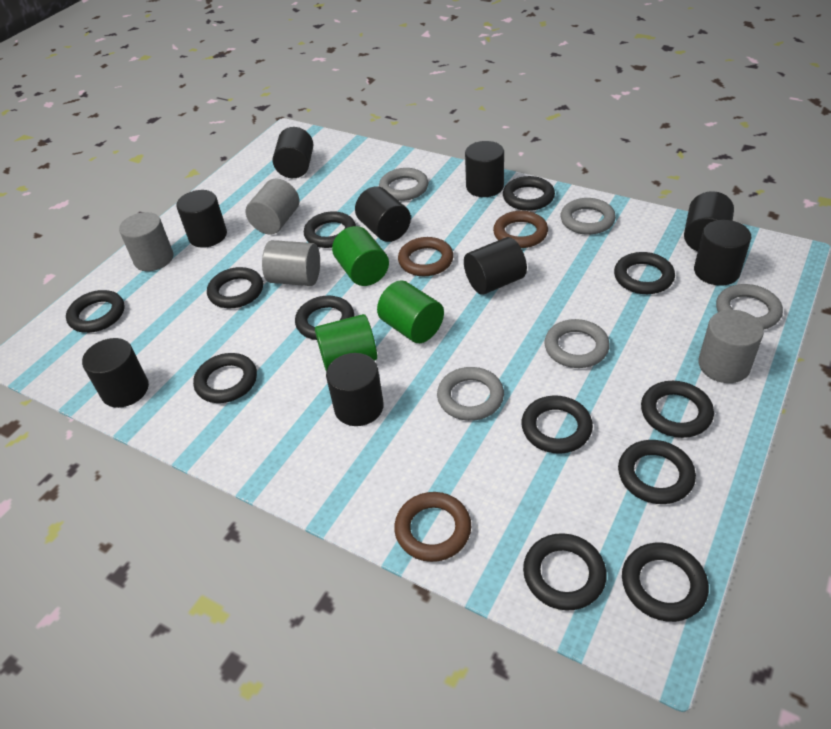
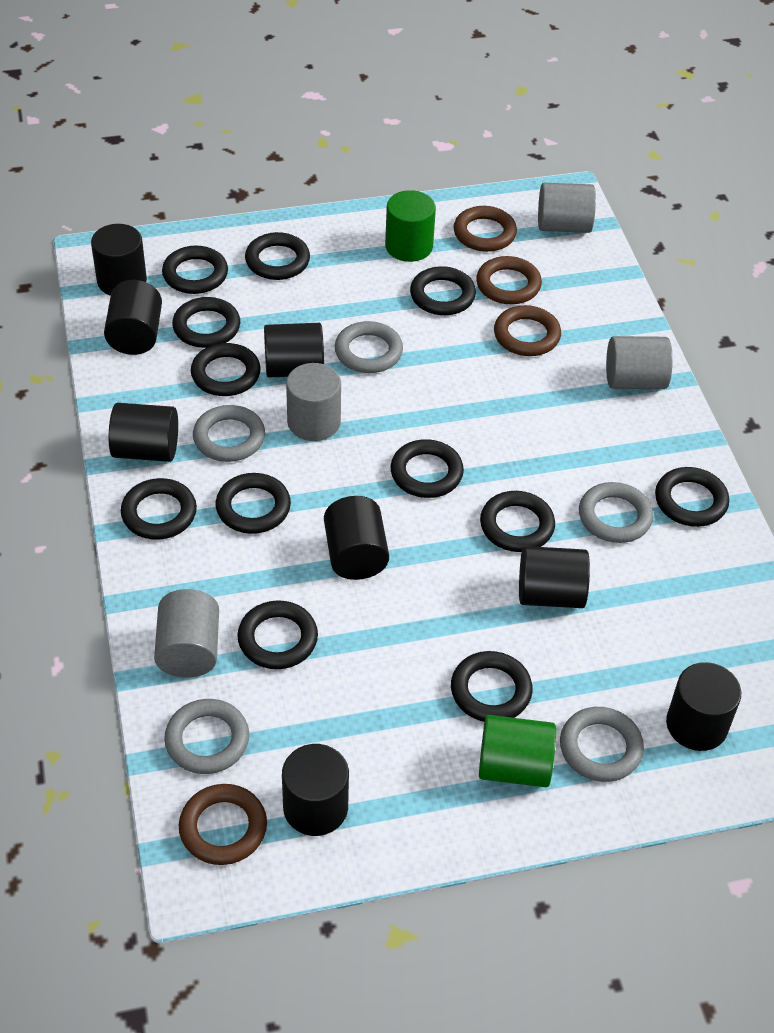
black cylinder: [82,338,149,408] [176,190,227,248] [273,127,313,178] [326,353,384,426] [355,186,411,242] [464,237,527,295] [465,141,504,197] [684,191,734,251] [694,220,751,286] = 9 -> [91,224,147,296] [104,280,162,355] [109,403,178,462] [264,323,324,378] [282,744,349,836] [324,496,389,580] [519,546,590,608] [666,662,741,751] = 8
brown ring: [394,492,471,562] [398,237,454,276] [493,211,548,248] = 3 -> [179,784,267,865] [454,206,517,252] [476,256,542,304] [494,305,561,356] = 4
green cylinder: [315,314,377,371] [332,226,389,286] [377,280,444,343] = 3 -> [385,190,436,262] [479,715,556,787] = 2

